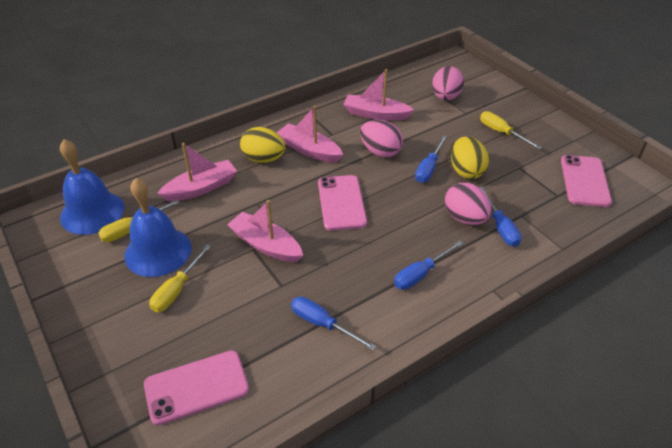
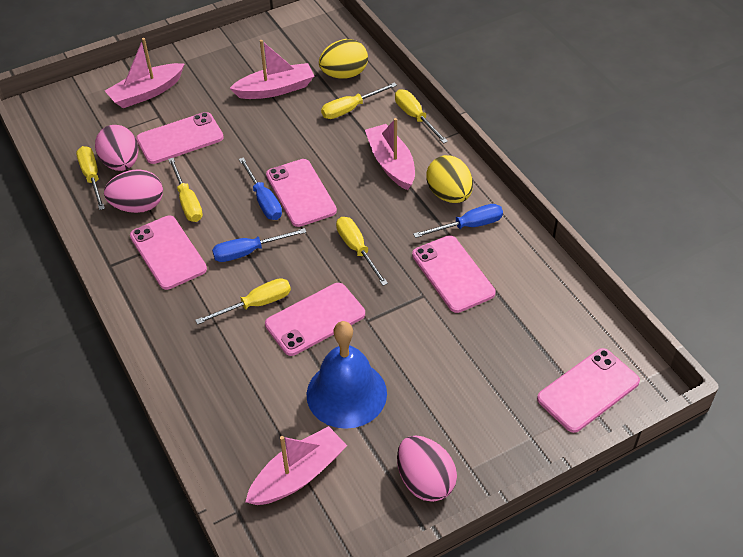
blue bell: [60,139,124,235] [124,178,192,277] = 2 -> [307,321,387,429] = 1
blue screwdriver: [291,297,376,351] [394,240,463,290] [415,135,447,183] [479,186,522,247] = 4 -> [212,228,306,262] [239,157,282,220] [413,204,503,238] = 3
pink phone: [144,350,249,426] [318,175,367,231] [561,155,612,207] = 3 -> [130,216,207,290] [136,112,224,164] [265,283,365,356] [266,159,337,227] [412,235,496,313] [537,348,640,433] = 6
yellow screwdriver: [98,200,180,242] [149,245,211,312] [480,111,542,149] = 3 -> [76,146,105,210] [168,158,203,222] [195,278,291,325] [321,82,397,119] [336,217,388,286] [395,89,448,144] = 6

